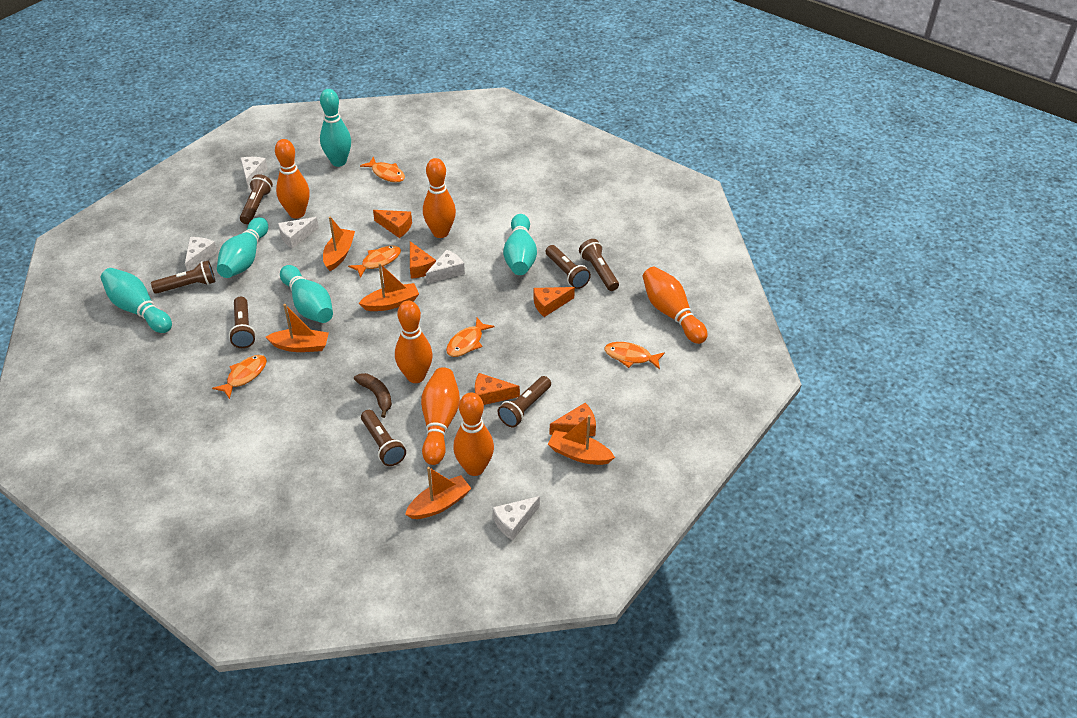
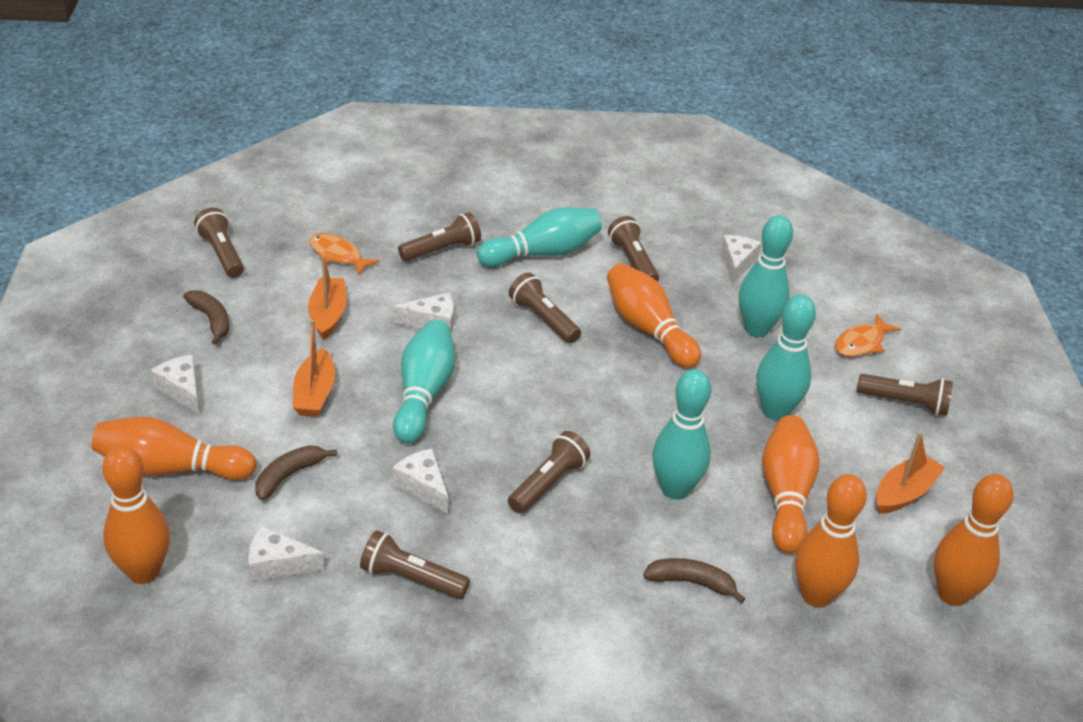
brown banana: [354,373,392,418] = 1 -> [183,290,229,345] [255,445,337,500] [643,558,745,603] = 3
orange boat: [266,304,329,352] [323,217,355,271] [359,263,419,311] [405,467,472,519] [548,415,615,465] = 5 -> [293,320,335,417] [308,255,346,340] [876,432,945,514] = 3
orange cheese: [373,210,412,238] [410,241,436,279] [475,373,520,405] [534,287,575,317] [550,403,596,436] = 5 -> none = 0
orange fish: [212,355,267,399] [348,245,401,278] [360,156,405,182] [446,318,495,357] [604,342,665,370] = 5 -> [309,233,380,275] [835,314,901,357] = 2

